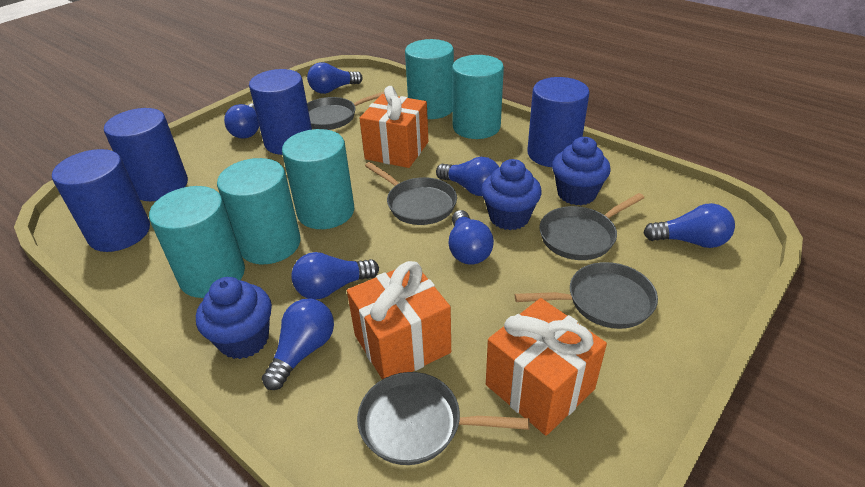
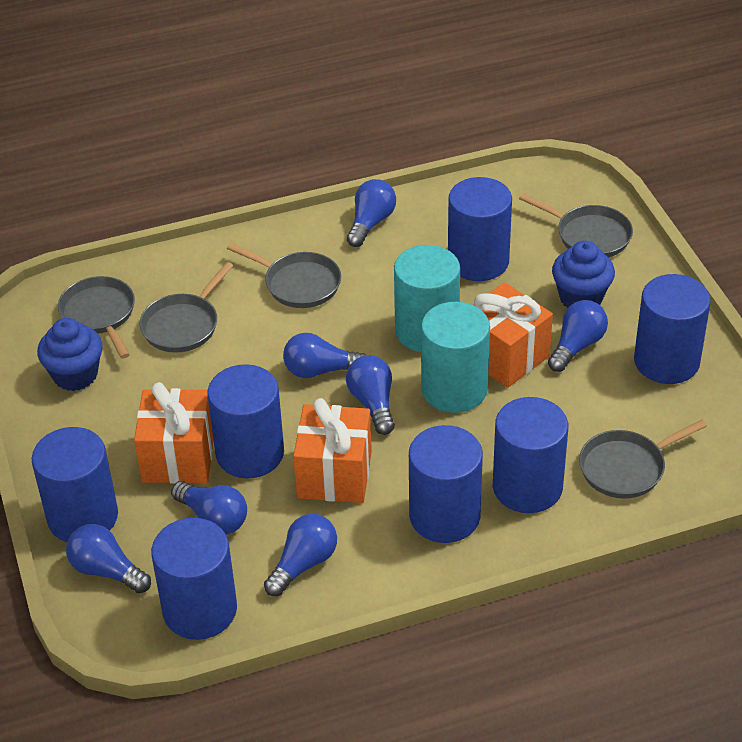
blue cupcake: [196,277,272,359] [481,159,542,230] [552,137,611,205] = 3 -> [37,318,103,391] [552,241,615,309] = 2
blue cylinder: [52,149,150,252] [104,108,188,201] [249,69,312,155] [527,77,590,167] = 4 -> [32,427,118,542] [151,518,237,640] [207,364,284,478] [409,425,483,543] [448,177,512,281] [493,397,568,513] [634,274,711,384] = 7
turquoise cylinder: [149,186,245,298] [217,158,301,264] [282,129,354,229] [405,39,454,119] [452,55,504,139] = 5 -> [394,245,460,352] [421,302,490,413] = 2

